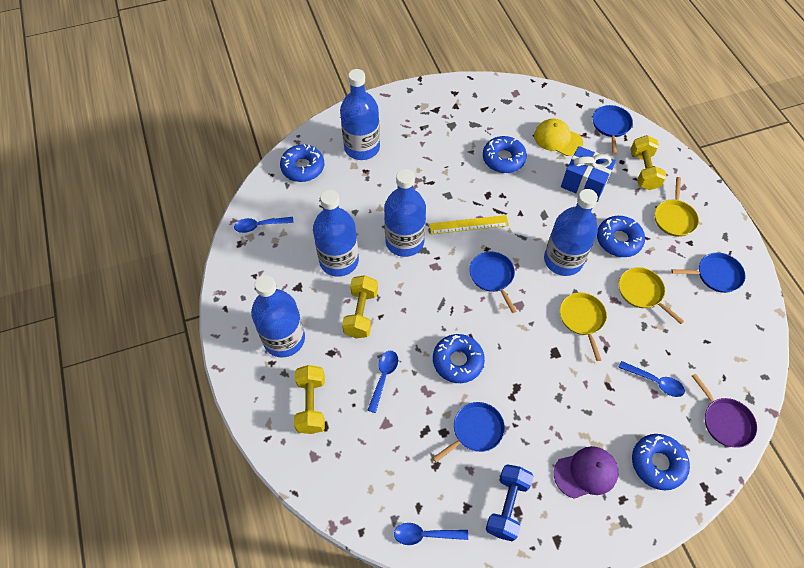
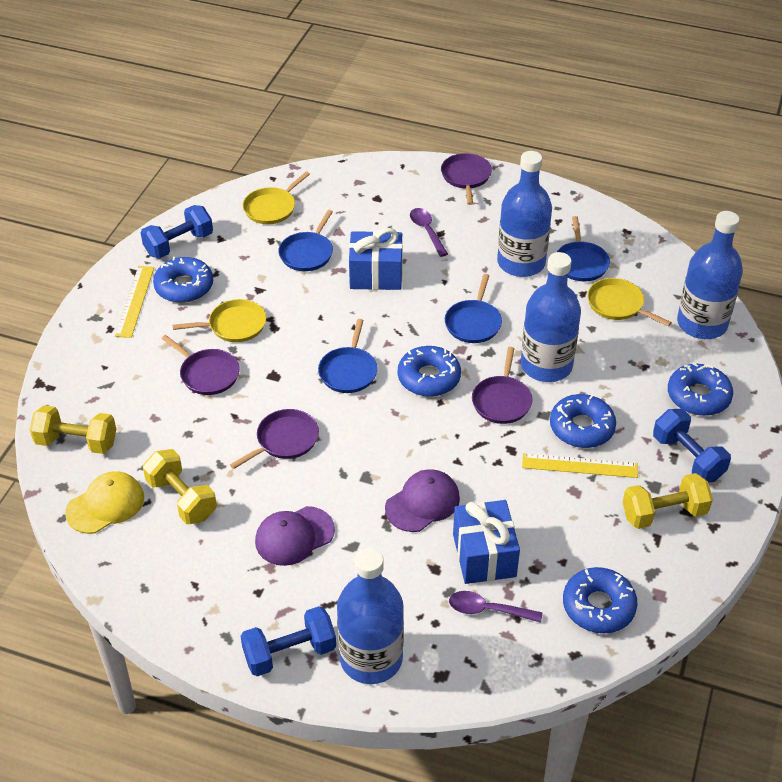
blue bottle: [251,275,305,358] [313,190,359,277] [340,69,380,160] [384,169,426,257] [544,189,598,276] = 5 -> [337,548,404,684] [497,151,552,277] [521,252,581,382] [677,211,743,339] = 4
blue dumbbell: [486,464,533,542] = 1 -> [141,205,213,258] [240,606,336,676] [653,409,731,482] = 3
blue gift: [561,146,616,201] = 1 -> [349,228,403,290] [453,500,520,584] = 2
blue spoon: [234,217,294,233] [367,351,398,413] [394,523,468,545] [618,361,685,397] = 4 -> none = 0
purple cap: [554,446,618,499] = 1 -> [255,506,335,566] [385,469,460,532] = 2
purple pan: [692,373,757,448] = 1 -> [161,335,240,395] [230,409,319,469] [441,153,492,205] [472,347,532,424] = 4
purple spoon: none = 0 -> [410,208,448,257] [449,591,542,623] = 2
yellow ruler: [429,215,509,234] = 1 -> [115,266,154,338] [522,453,638,478] = 2

